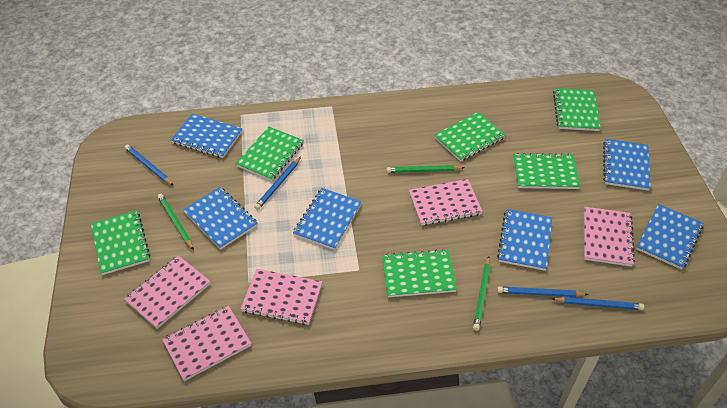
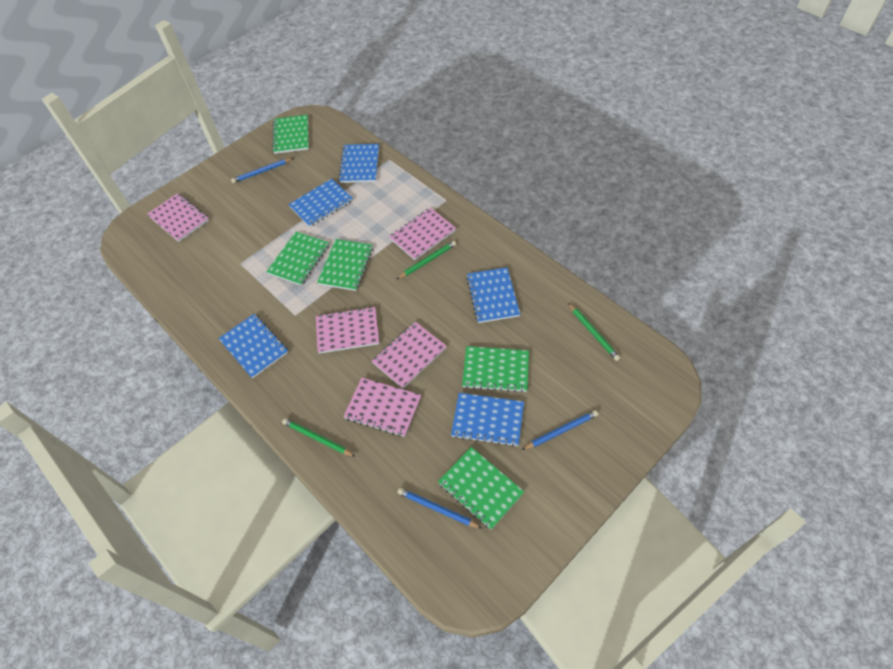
blue notebook: [171,114,243,158] [183,187,258,250] [293,188,362,250] [497,209,552,271] [603,139,651,191] [636,204,703,270] = 6 -> [218,314,288,378] [288,179,353,227] [338,144,379,183] [451,393,524,447] [466,267,520,323] = 5
blue pencil: [125,145,174,186] [254,157,301,210] [497,286,589,297] [552,297,644,310] = 4 -> [231,158,293,183] [398,488,482,528] [522,410,598,450] = 3
green notebook: [91,210,150,275] [235,127,304,181] [382,249,457,297] [434,112,505,162] [513,153,581,189] [553,88,601,131] = 6 -> [266,232,329,286] [272,115,309,154] [317,239,373,291] [438,447,524,530] [462,346,529,393] = 5

